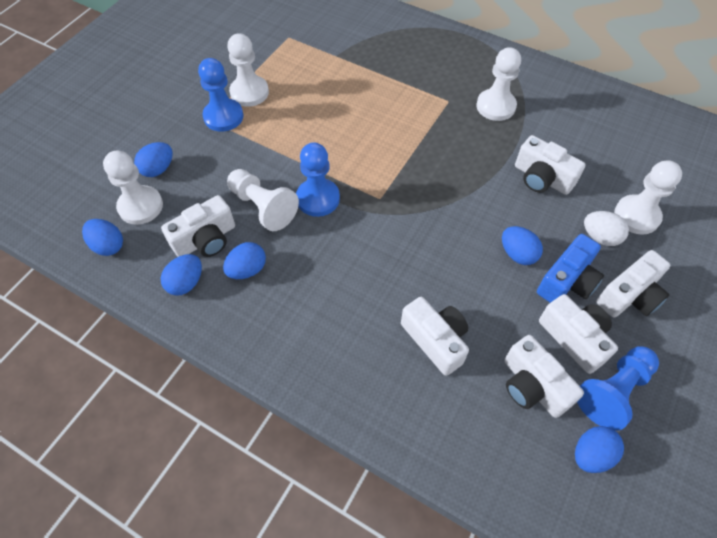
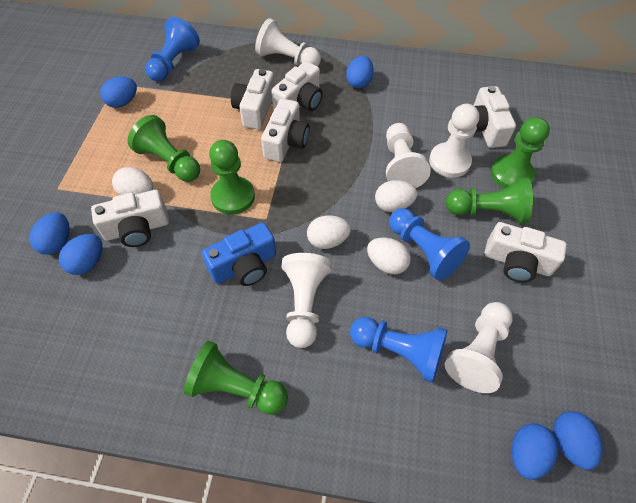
green pawn: none = 0 -> [128,115,200,182] [184,340,288,415] [209,140,255,215] [446,177,533,223] [491,117,550,188] = 5
white egg: [584,211,629,246] = 1 -> [112,167,153,195] [307,215,351,249] [367,238,411,274] [375,180,417,212] = 4

